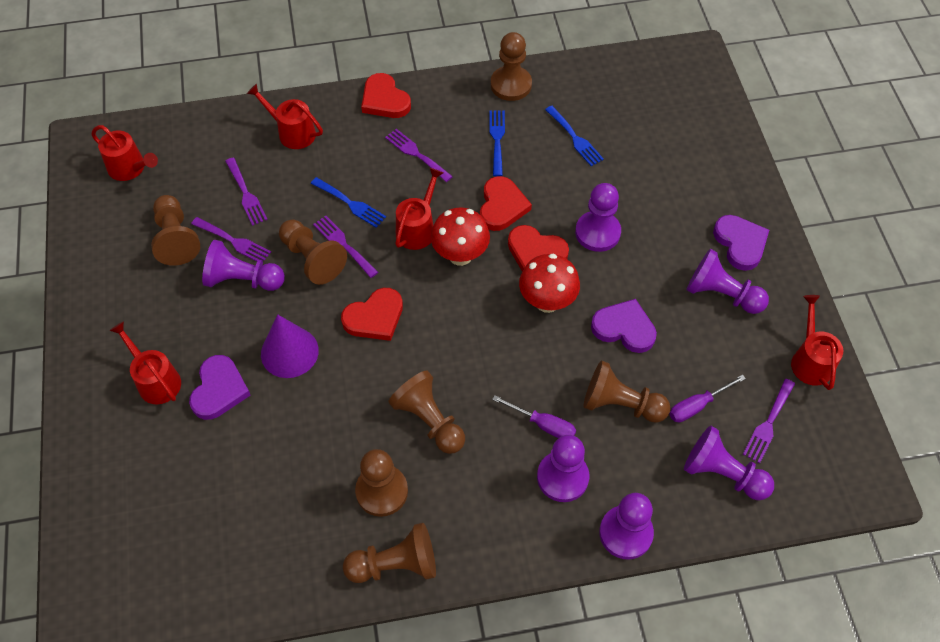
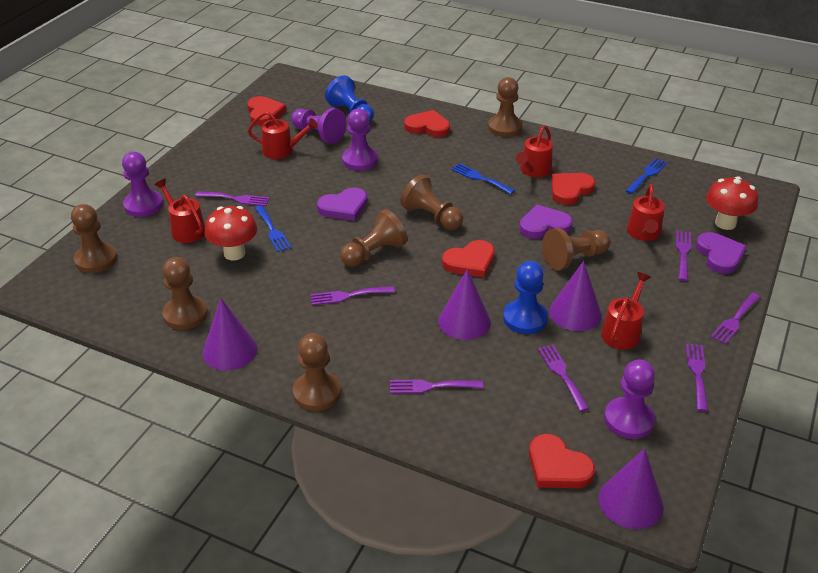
blue pawn: none = 0 -> [325,75,374,123] [503,261,548,334] = 2
purple cone: [261,314,319,378] = 1 -> [202,298,258,371] [438,269,491,340] [549,261,602,331] [599,448,664,529] = 4
purple fork: [191,217,271,261] [225,158,267,226] [313,216,378,278] [385,129,453,182] [743,379,795,463] = 5 -> [195,191,270,206] [310,286,395,305] [390,379,483,394] [538,345,589,412] [676,231,691,281] [686,344,708,412] [711,293,760,345] = 7
purple pawn: [202,240,285,291] [537,435,589,502] [575,183,621,252] [599,493,654,560] [684,426,774,500] [686,249,769,314] = 6 -> [122,152,163,217] [291,108,346,144] [342,109,378,171] [604,359,655,439] = 4
purple screwdriver: [492,395,576,438] [669,375,746,422] = 2 -> none = 0
red heart: [341,288,403,341] [361,73,411,118] [480,176,532,231] [508,225,569,272] = 4 -> [247,96,286,126] [404,110,450,137] [442,240,495,278] [529,434,595,488] [551,173,595,205] = 5

